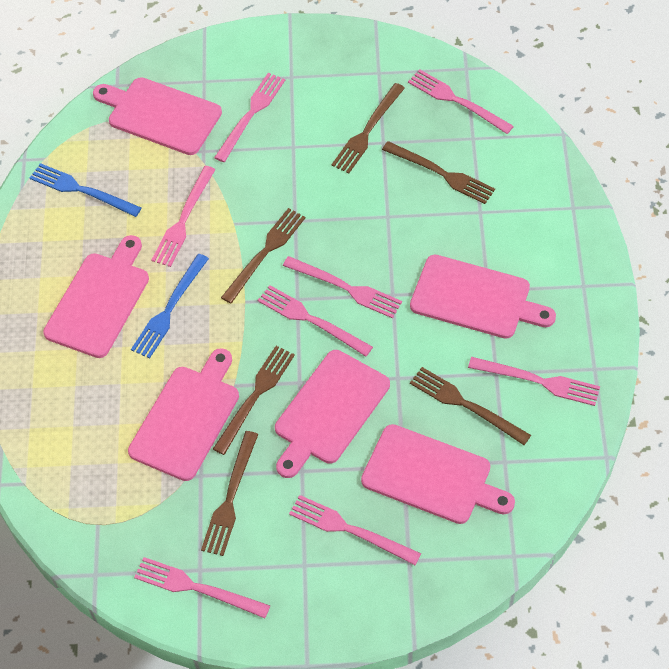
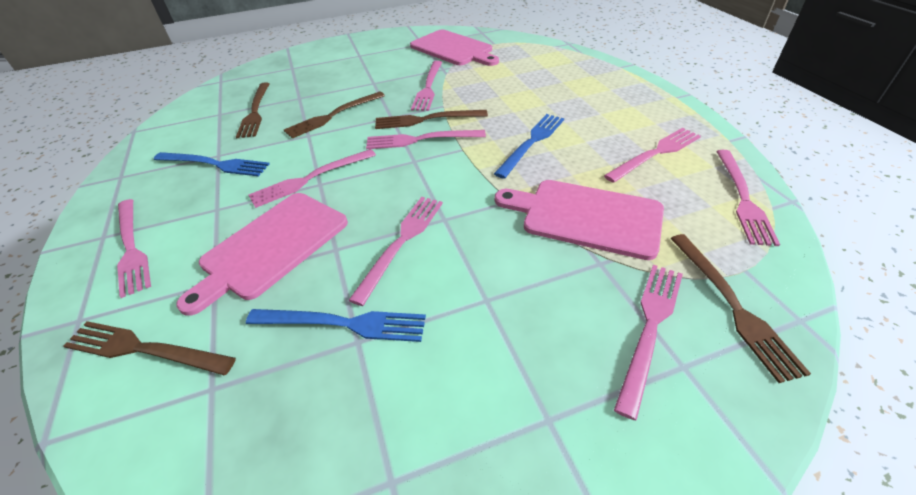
blue fork: [30,163,142,217] [131,254,209,358] = 2 -> [154,152,270,176] [246,309,426,342] [494,114,564,179] = 3
brown fork: [201,431,258,556] [213,346,295,455] [221,208,306,304] [331,83,405,173] [382,141,495,204] [410,367,531,445] = 6 -> [63,321,236,375] [236,82,270,138] [284,92,385,139] [375,110,488,129] [670,234,811,383] = 5
pink cutting board: [43,235,149,358] [93,77,222,155] [128,348,239,481] [275,350,390,478] [361,424,515,524] [410,255,556,339] = 6 -> [176,193,348,316] [410,30,499,66] [495,180,664,260] = 3

